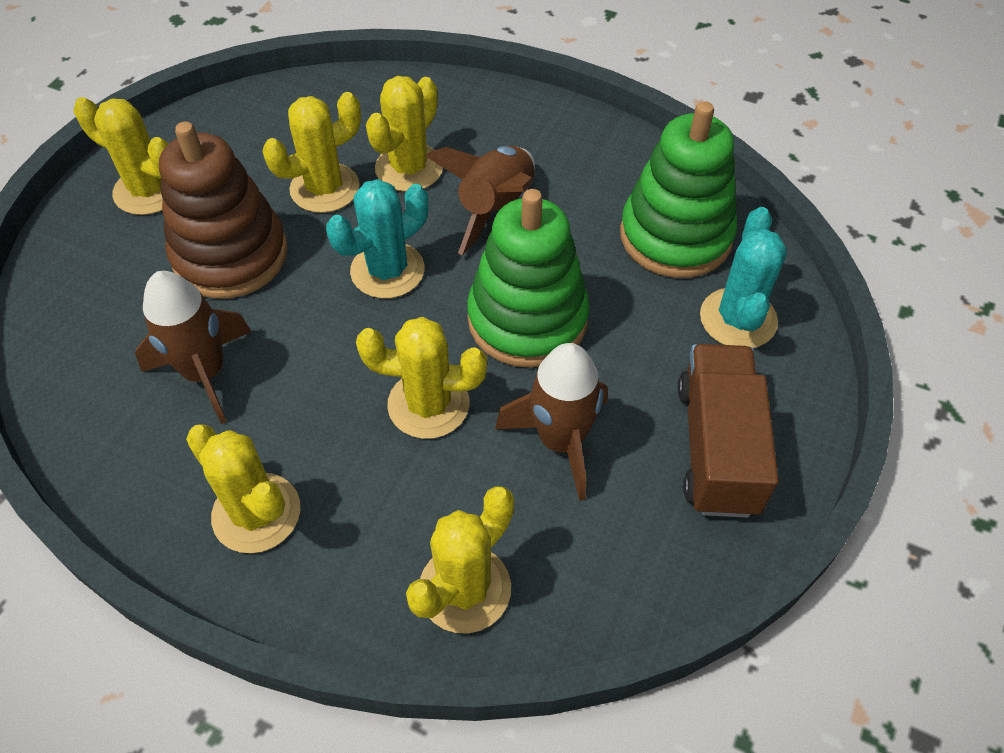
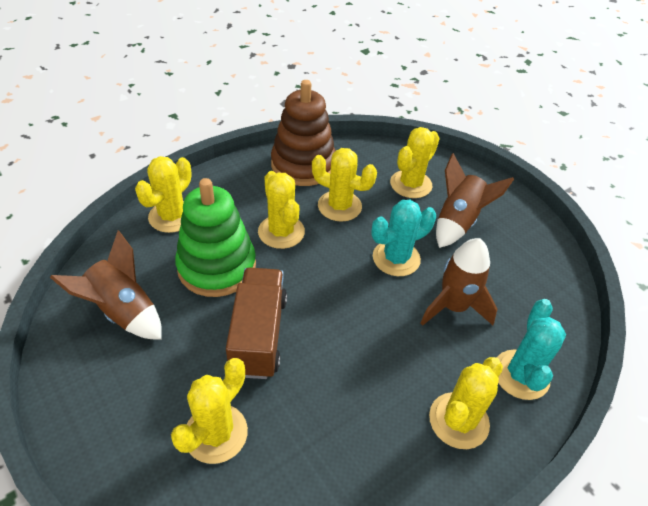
green stacking toy: [467,189,590,368] [620,101,737,278] = 2 -> [175,178,256,297] = 1

